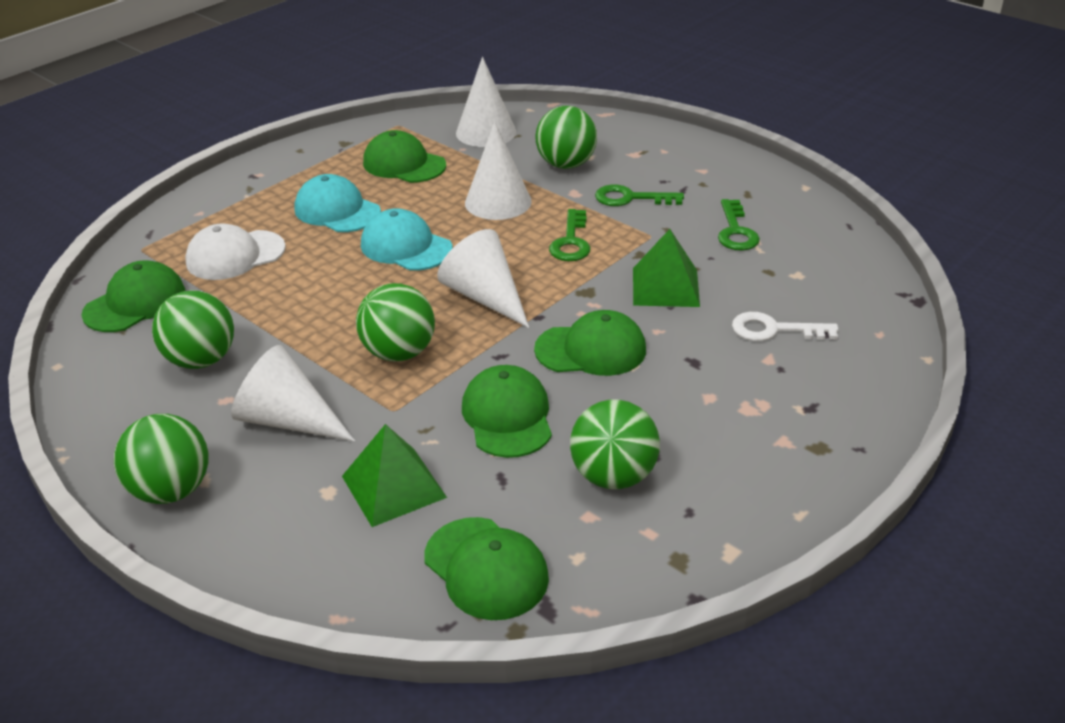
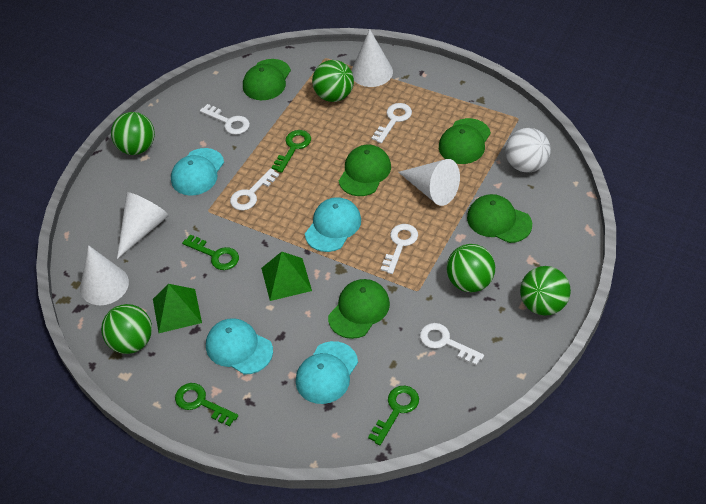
green key: [549,209,590,261] [595,184,684,206] [718,199,760,251] = 3 -> [175,383,238,426] [182,235,239,270] [272,130,311,173] [368,386,419,445] = 4
turquoise cap: [294,174,381,232] [361,208,453,271] = 2 -> [171,148,224,196] [206,318,273,375] [296,341,358,404] [305,197,361,252] = 4
white ball: none = 0 -> [505,128,551,173] = 1
white cap: [185,223,286,280] = 1 -> none = 0
white key: [732,312,838,341] = 1 -> [200,104,250,135] [230,168,279,210] [372,103,412,143] [381,224,418,274] [420,323,484,366] = 5

